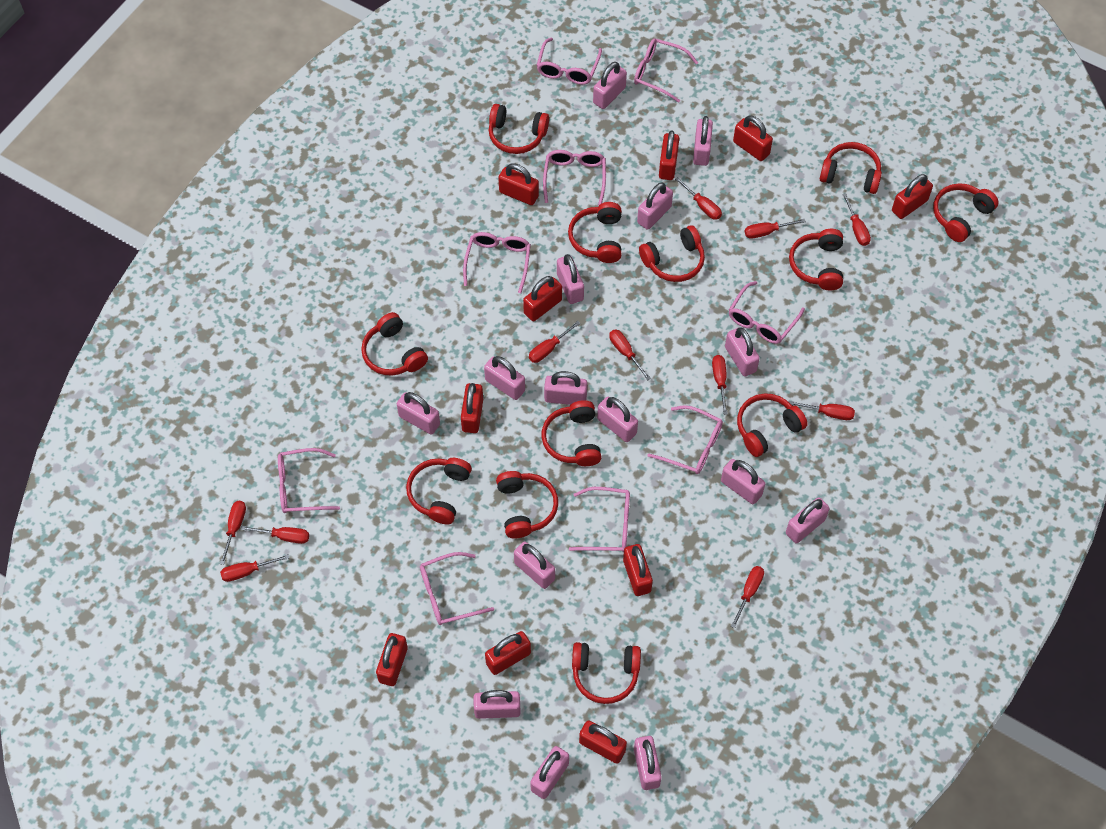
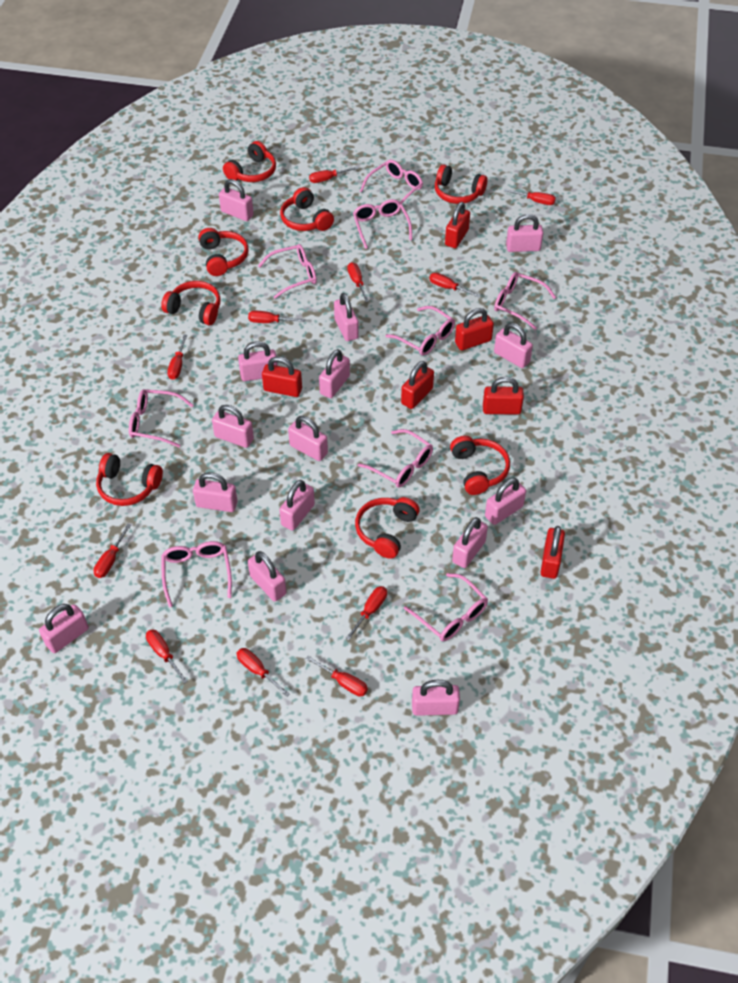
red headphones: [361,312,428,376] [406,458,472,524] [489,104,549,154] [496,471,558,538] [541,400,602,466] [568,202,622,263] [572,642,641,704] [639,225,705,282] [737,393,808,457] [789,229,843,290] [820,142,882,194] [933,183,999,242] = 12 -> [96,453,163,506] [161,281,221,325] [198,228,249,276] [223,141,276,182] [280,187,334,231] [355,497,420,559] [435,164,487,204] [450,436,510,495] = 8
red padlock: [376,633,408,686] [461,383,483,433] [485,631,531,675] [498,163,539,205] [523,276,562,321] [579,720,627,764] [623,544,653,596] [659,131,679,180] [733,115,773,161] [892,174,933,219] = 10 -> [262,356,302,397] [401,361,434,409] [445,202,470,248] [455,308,494,351] [483,377,524,415] [540,526,565,579] = 6

